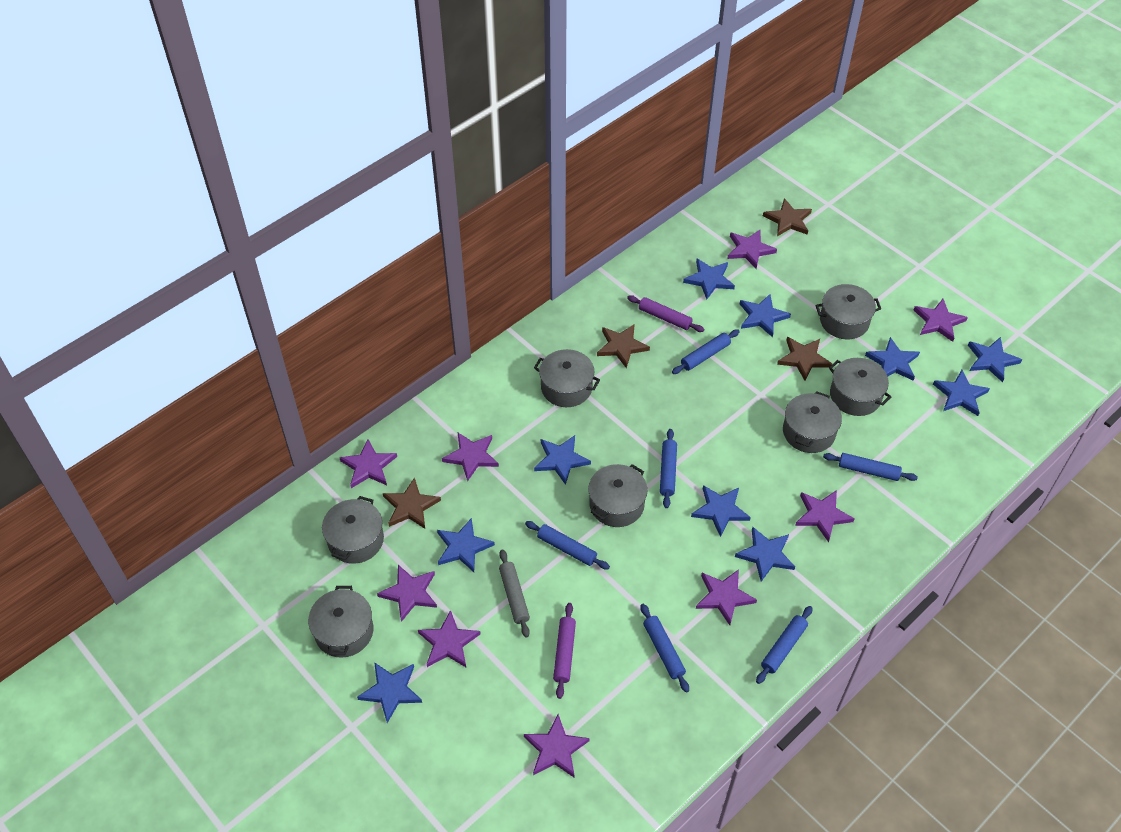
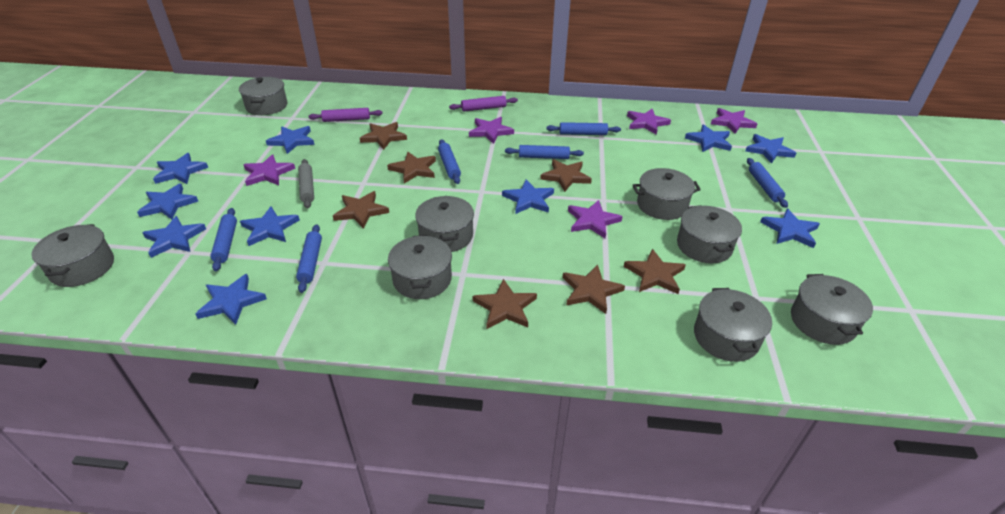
brown star: [383,477,441,529] [597,324,650,369] [763,198,812,236] [777,337,832,381] = 4 -> [333,191,389,229] [360,122,407,150] [387,152,436,184] [473,279,537,329] [540,159,592,192] [562,265,625,314] [624,249,686,294] = 7
grey pot: [308,586,374,658] [322,496,384,564] [534,349,600,407] [588,464,648,527] [783,391,842,453] [815,284,881,339] [829,358,891,416] = 7 -> [31,224,114,287] [239,77,288,115] [388,235,452,299] [415,196,474,252] [633,168,701,220] [677,205,742,264] [694,288,772,362] [791,274,873,345] = 8
purple star: [340,439,397,488] [377,565,437,622] [418,610,481,667] [442,433,499,482] [524,714,590,778] [696,569,757,625] [727,230,777,269] [795,490,855,542] [914,299,968,342] = 9 -> [244,154,295,186] [469,117,514,144] [568,200,623,238] [627,109,671,135] [711,108,757,134] = 5

